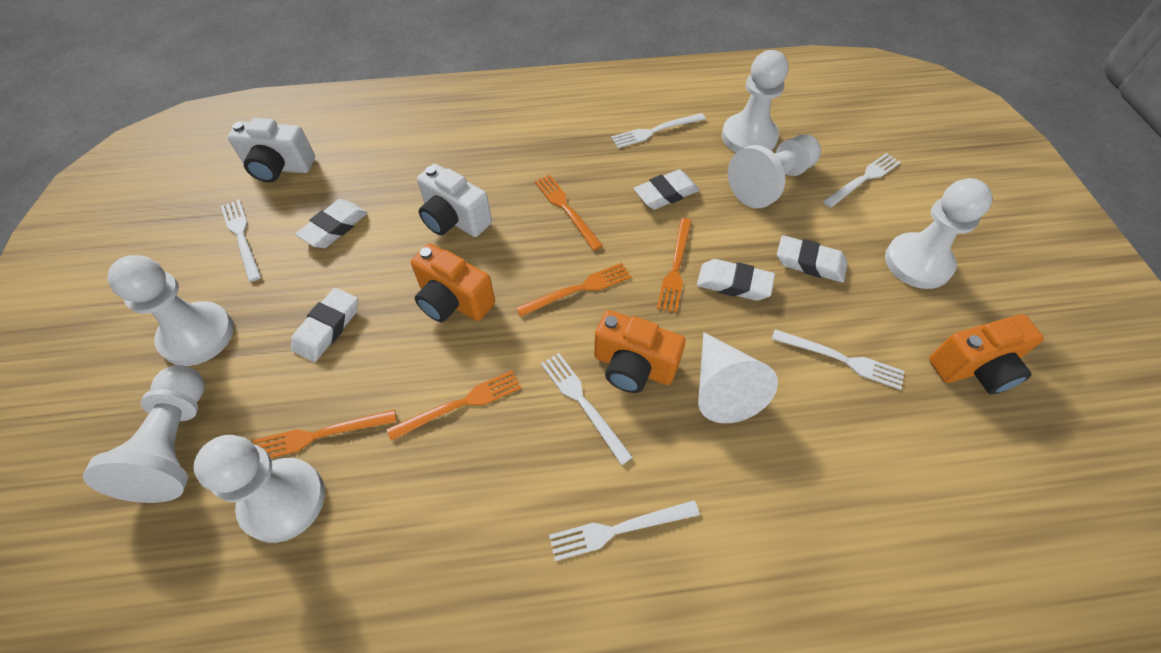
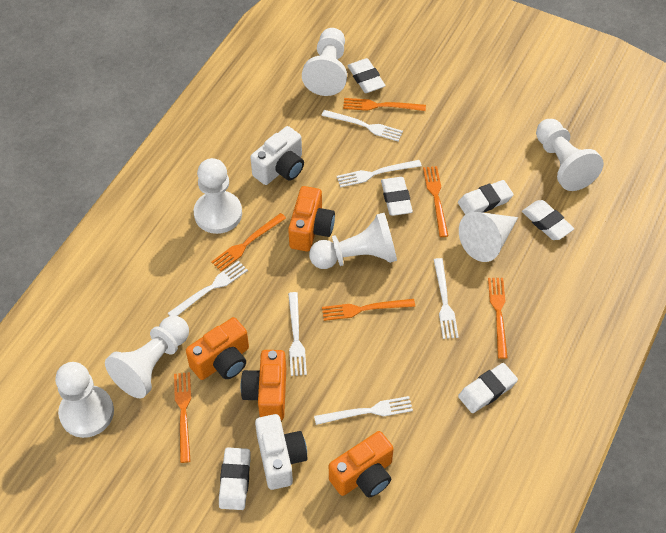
orange camera: [411,243,495,322] [594,310,686,393] [929,314,1044,395] = 3 -> [186,317,249,380] [241,350,286,420] [288,186,335,252] [329,431,394,498] = 4
orange fork: [253,410,397,458] [387,370,521,441] [516,263,631,317] [535,175,603,250] [657,218,692,313] = 5 -> [174,372,191,463] [211,213,286,271] [322,299,415,321] [343,98,426,111] [423,166,449,237] [488,278,508,359] = 6
white eraser: [291,288,358,362] [295,199,367,248] [634,169,699,210] [697,259,775,301] [777,235,847,283] = 5 -> [219,447,251,510] [348,58,386,93] [381,177,413,216] [458,180,514,215] [458,363,518,413] [522,200,574,240] = 6

